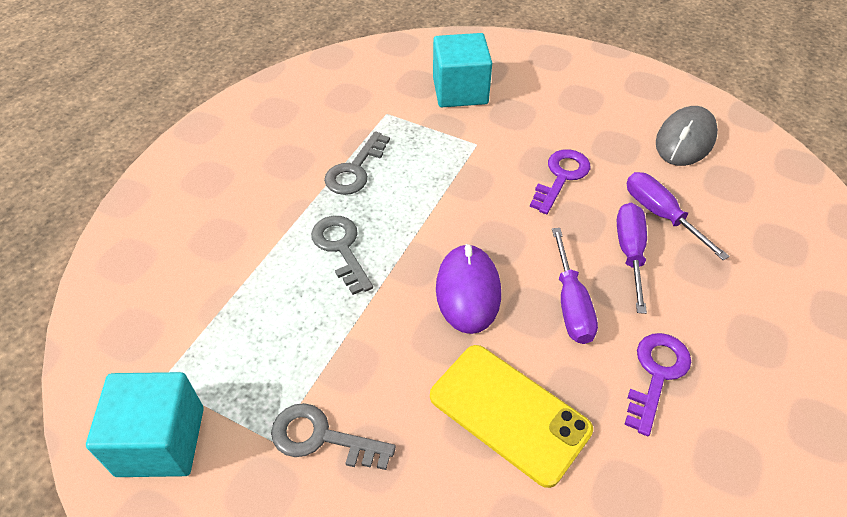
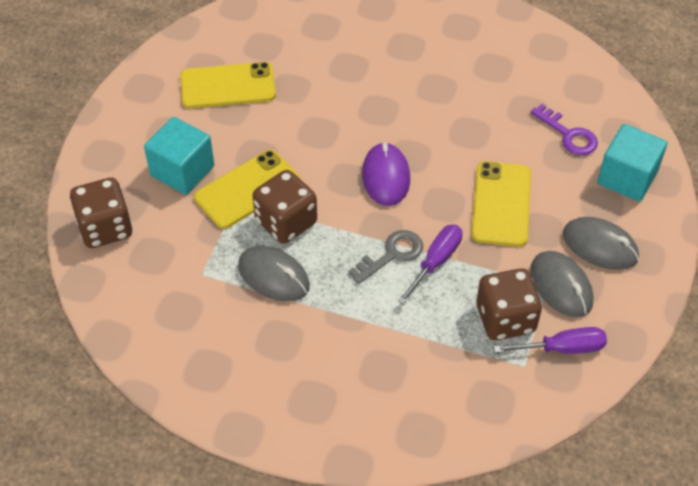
brown dice: none = 0 -> [70,178,133,248] [253,170,317,244] [476,268,542,340] = 3
grey key: [271,403,396,470] [311,216,373,295] [324,131,390,195] = 3 -> [349,230,423,284] = 1
grey mouse: [656,106,718,166] = 1 -> [238,246,310,302] [530,251,593,317] [563,217,639,270] = 3
purple key: [530,149,590,214] [624,333,691,436] = 2 -> [531,104,598,155] = 1
purple screwdriver: [552,228,598,344] [617,203,647,314] [627,172,730,261] = 3 -> [398,225,463,304] [494,327,607,354] = 2
yellow phone: [430,345,593,488] = 1 -> [181,62,276,108] [194,150,300,229] [471,161,531,247] = 3

